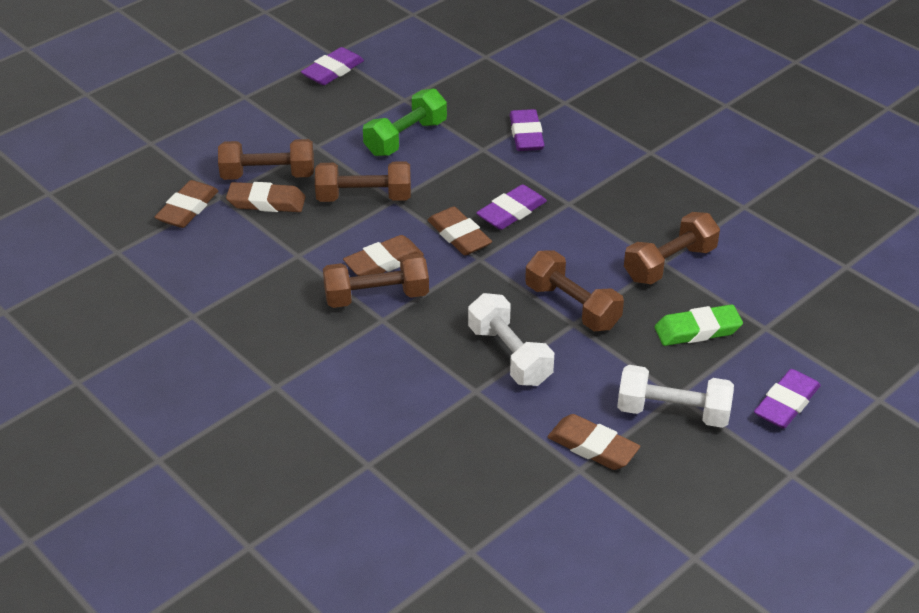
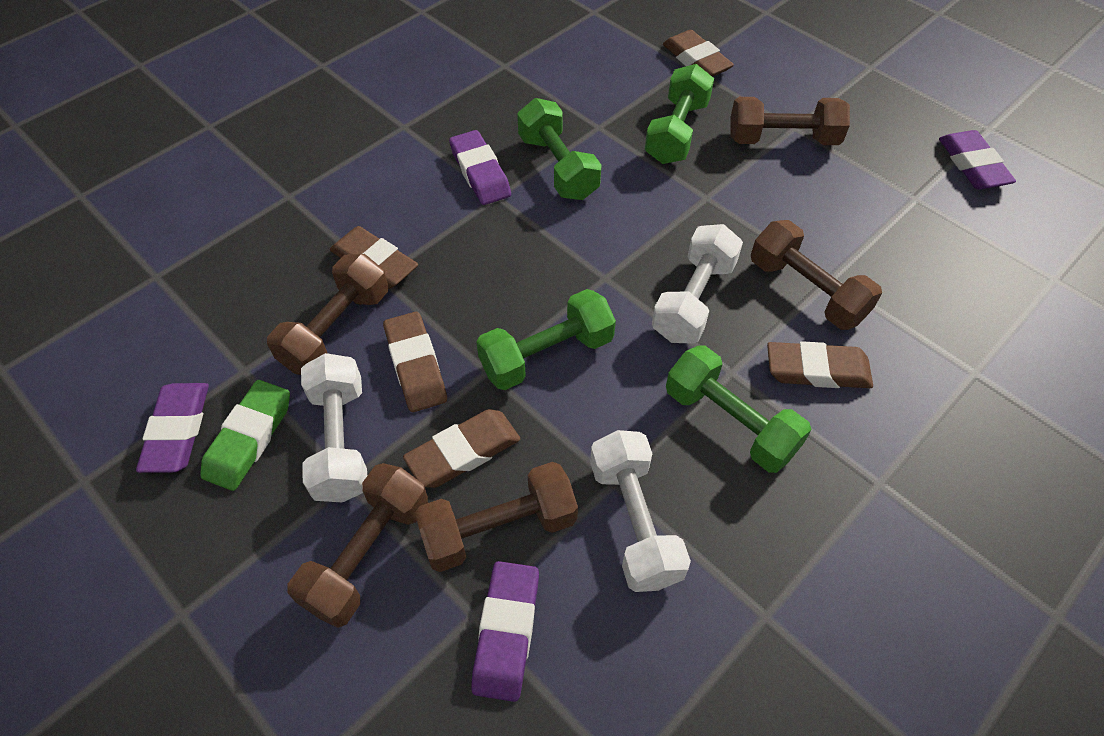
green dumbbell: [363,88,447,156] = 1 -> [476,289,616,390] [517,98,602,200] [645,64,714,164] [666,345,812,473] = 4
white dumbbell: [468,293,554,386] [617,365,734,428] = 2 -> [301,353,367,503] [590,430,691,592] [652,224,743,344] = 3

